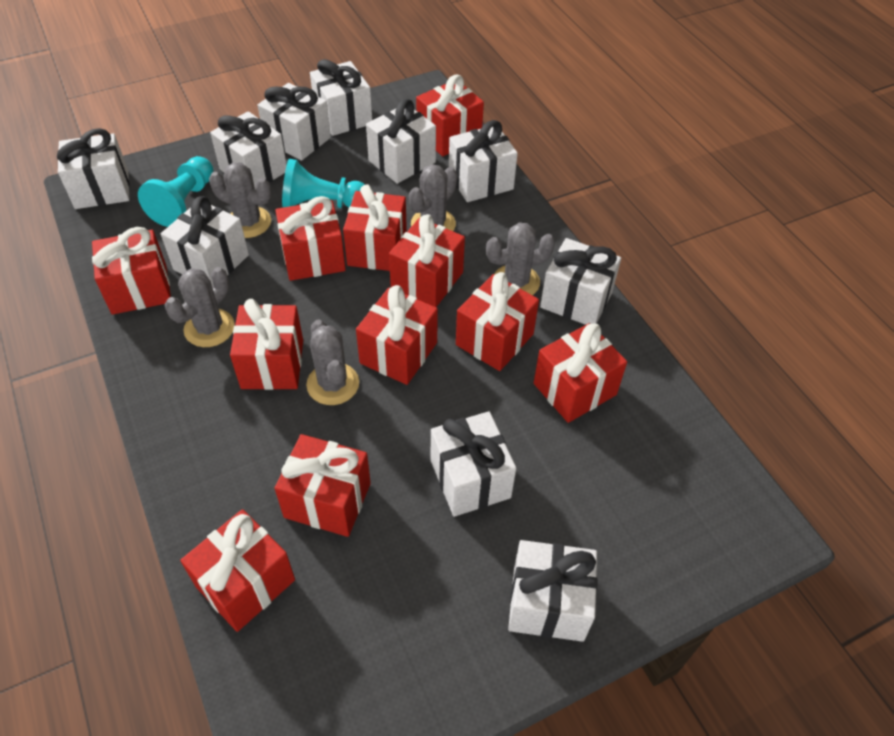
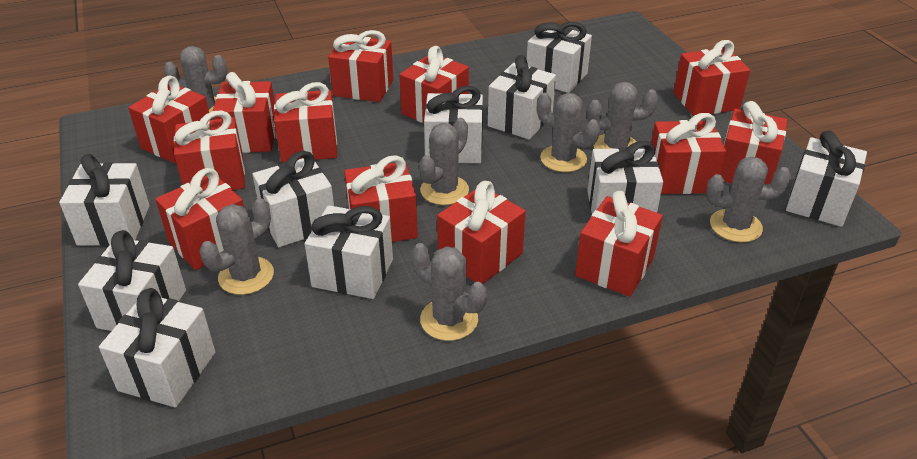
grey cactus: [165,267,235,347] [209,162,271,238] [306,319,359,405] [409,164,457,231] [486,222,555,295] = 5 -> [163,46,227,119] [200,198,274,295] [411,243,487,341] [419,118,469,205] [537,93,600,172] [587,82,658,149] [706,157,791,242] = 7
red gift: [92,227,171,315] [180,509,295,632] [230,299,303,390] [274,434,371,537] [275,196,346,281] [343,184,407,271] [356,285,438,385] [389,214,465,307] [416,74,484,156] [456,272,539,371] [534,323,627,423] = 11 -> [128,76,211,163] [155,168,244,270] [174,110,245,190] [213,72,276,153] [274,82,337,162] [328,30,393,102] [344,155,418,242] [399,46,469,123] [437,181,526,284] [575,191,663,297] [651,113,726,194] [674,40,750,116] [720,101,787,184] = 13
turquoise pawn: [138,156,214,227] [282,159,365,208] = 2 -> none = 0

